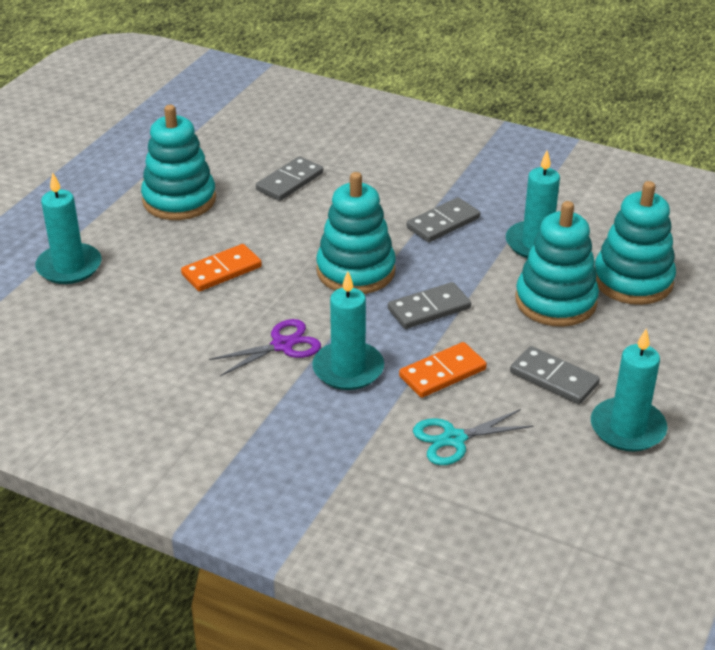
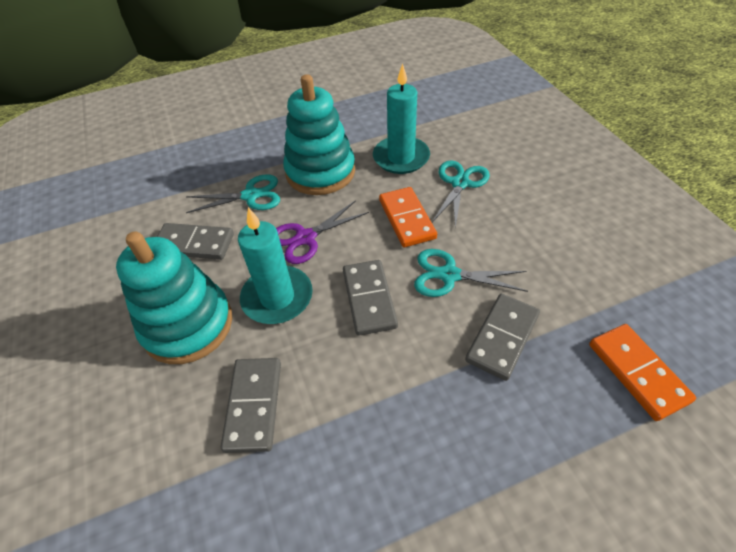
turquoise candle: [35,172,101,284] [312,271,384,390] [506,151,560,258] [591,328,667,452] = 4 -> [238,207,313,324] [373,64,430,174] = 2
turquoise scissors: [413,409,533,465] = 1 -> [186,174,280,213] [414,249,528,297] [432,160,490,228] = 3
turquoise stacking toy: [141,105,216,220] [316,172,396,294] [515,201,599,327] [595,181,676,305] = 4 -> [116,231,232,364] [283,74,355,195] = 2

